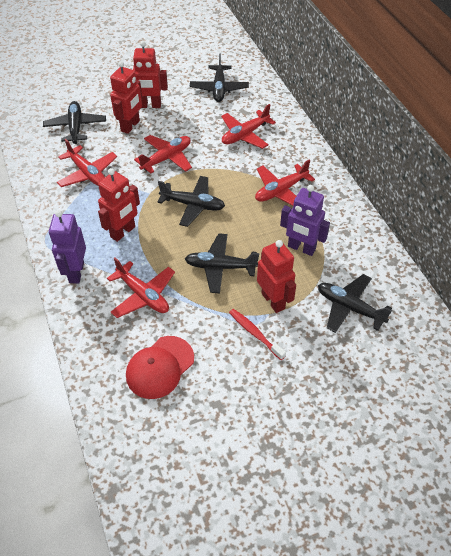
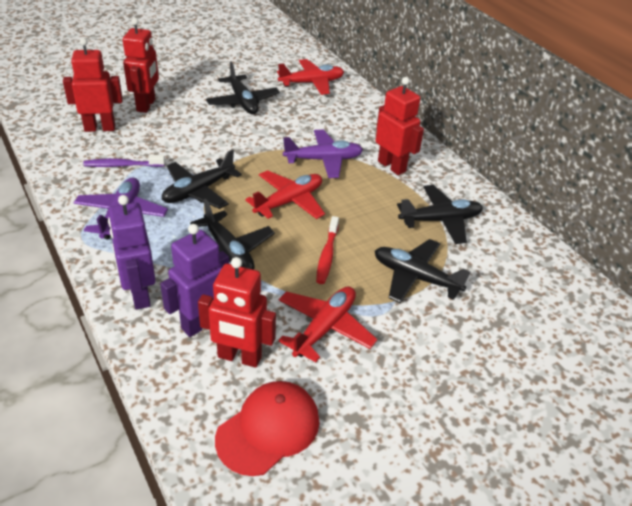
purple plane: none = 0 -> [73,178,168,239] [283,130,363,178] = 2
purple toothbrush: none = 0 -> [83,155,165,167] = 1
red plane: [57,139,117,187] [107,258,175,318] [134,135,192,173] [221,104,276,149] [255,159,315,206] = 5 -> [245,170,325,219] [277,59,344,95] [278,287,377,362] = 3

